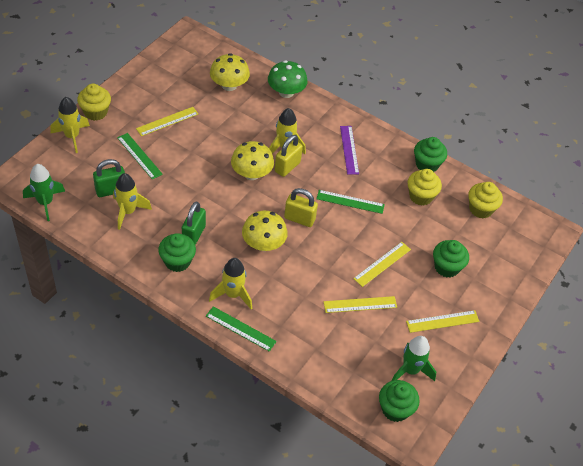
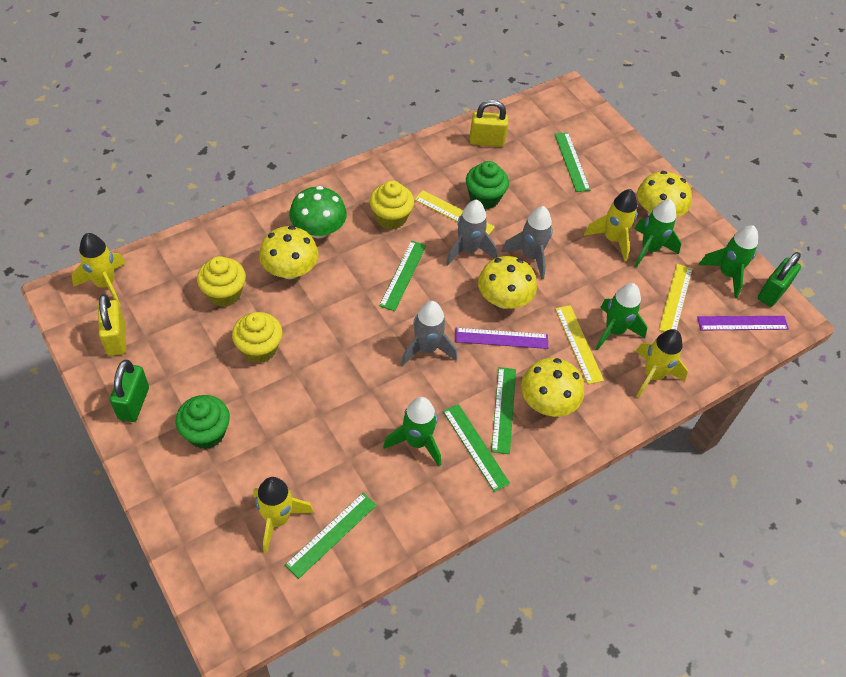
green cupcake: [158,233,196,272] [379,380,420,422] [414,137,447,172] [433,240,469,278] = 4 -> [175,395,230,449] [466,161,509,209] = 2
green rocket: [23,164,65,221] [392,336,436,381] = 2 -> [383,397,441,466] [595,283,647,351] [634,199,681,268] [699,225,758,298] = 4
green ruler: [117,133,163,180] [206,306,277,352] [317,190,385,214] = 3 -> [285,493,377,579] [379,241,426,311] [443,404,510,492] [491,367,516,454] [555,132,590,192] = 5
grey rocket: none = 0 -> [401,301,457,366] [446,200,497,266] [501,206,553,279] = 3
purple ruler: [340,126,359,175] = 1 -> [455,328,548,349] [697,316,789,330] = 2
yellow mushroom: [210,53,250,91] [231,141,274,180] [242,211,288,251] = 3 -> [259,226,318,279] [478,256,537,309] [521,358,584,417] [637,171,692,217] = 4
yellow ruler: [136,107,198,136] [324,296,397,313] [353,242,411,287] [406,310,480,333] = 4 -> [414,190,495,235] [555,305,604,384] [659,264,692,332] = 3

